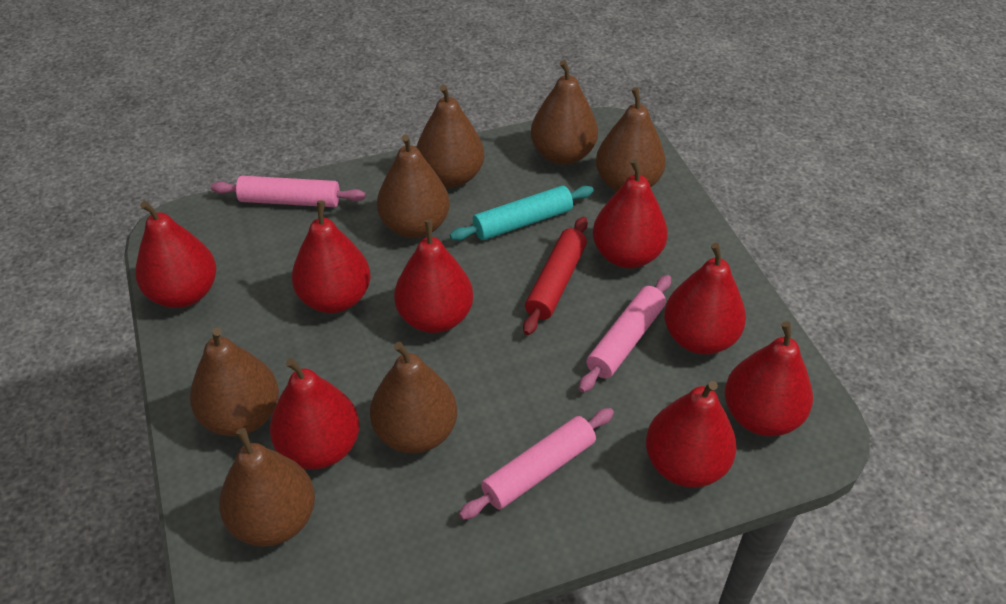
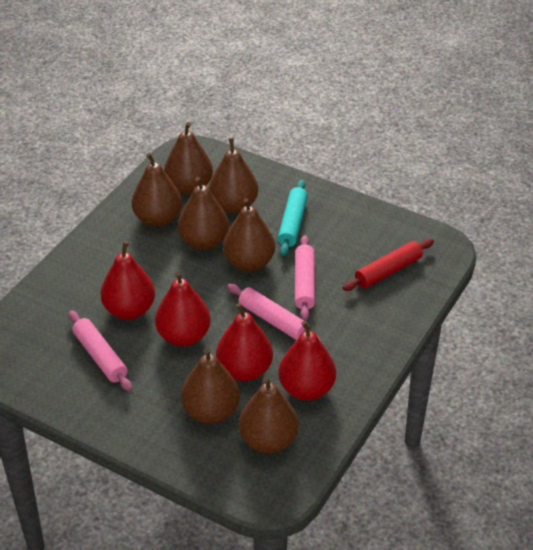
red pear: [135,201,216,308] [270,358,359,469] [292,200,371,313] [394,220,473,333] [593,159,668,268] [646,381,737,487] [664,243,746,354] [725,321,813,436] = 8 -> [100,241,155,320] [155,272,211,346] [216,303,273,381] [278,321,336,400] = 4

